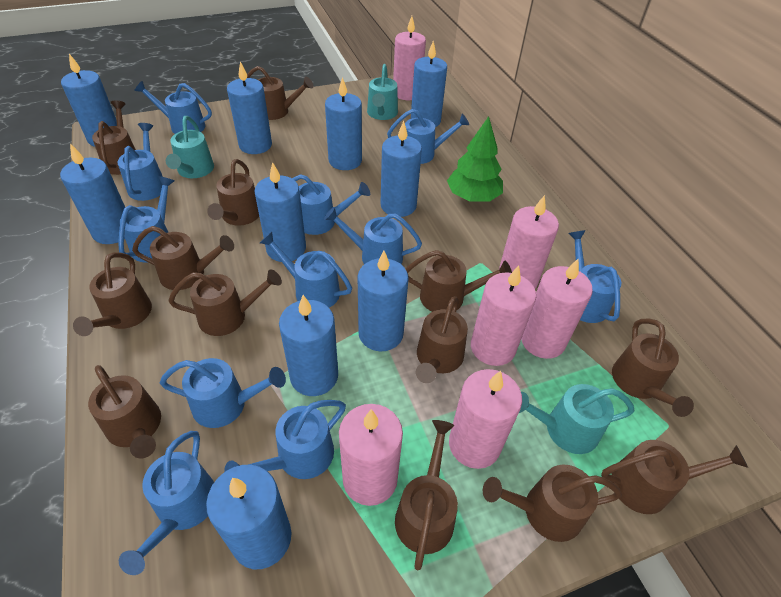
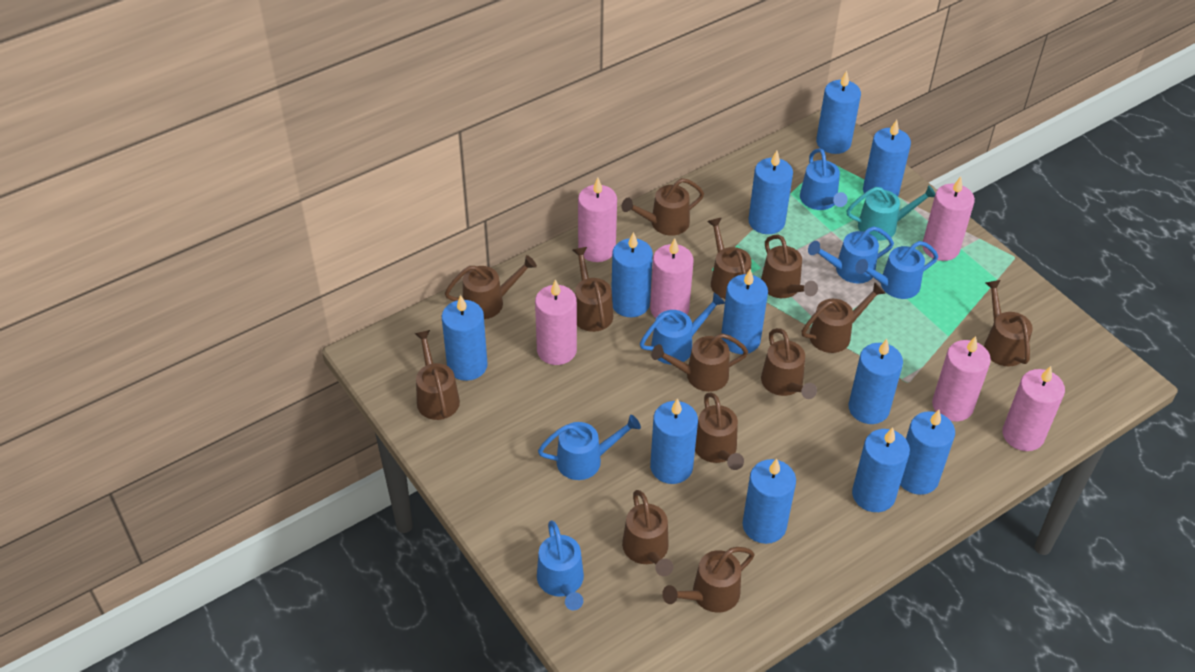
blue candle: [60,143,125,244] [61,54,117,147] [206,465,292,569] [227,62,272,154] [254,162,306,262] [279,295,338,396] [325,77,362,170] [357,251,409,352] [380,121,422,217] [411,41,447,127] = 10 -> [442,295,488,381] [611,232,653,317] [650,398,698,484] [721,269,768,354] [742,459,796,544] [749,151,793,234] [816,71,861,154] [848,339,903,424] [852,427,910,512] [863,120,911,197] [900,410,955,495] = 11
blue watering can: [118,123,163,201] [118,176,174,263] [119,431,214,575] [134,81,212,134] [160,358,286,428] [224,400,346,479] [260,232,352,308] [292,174,370,235] [324,207,422,264] [387,109,469,164] [568,230,621,323] = 11 -> [537,520,584,610] [538,415,641,480] [640,293,725,364] [800,148,848,210] [808,226,894,284] [855,241,938,299] = 6
green tree: [447,116,503,201] = 1 -> none = 0
turquoise watering can: [166,116,214,178] [367,64,398,120] [519,384,634,454] = 3 -> [847,185,935,240] = 1

